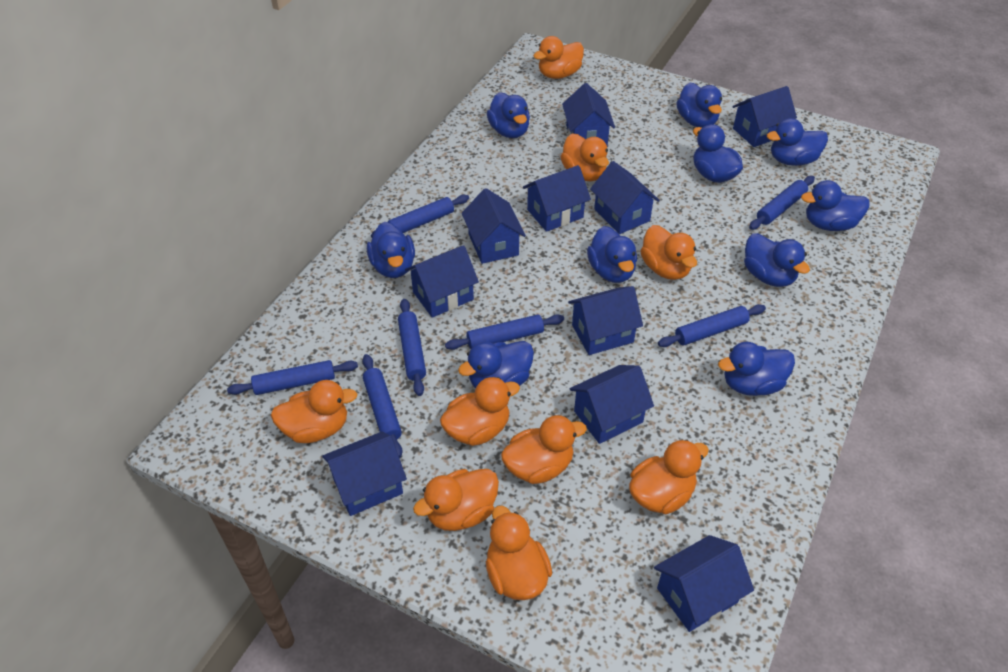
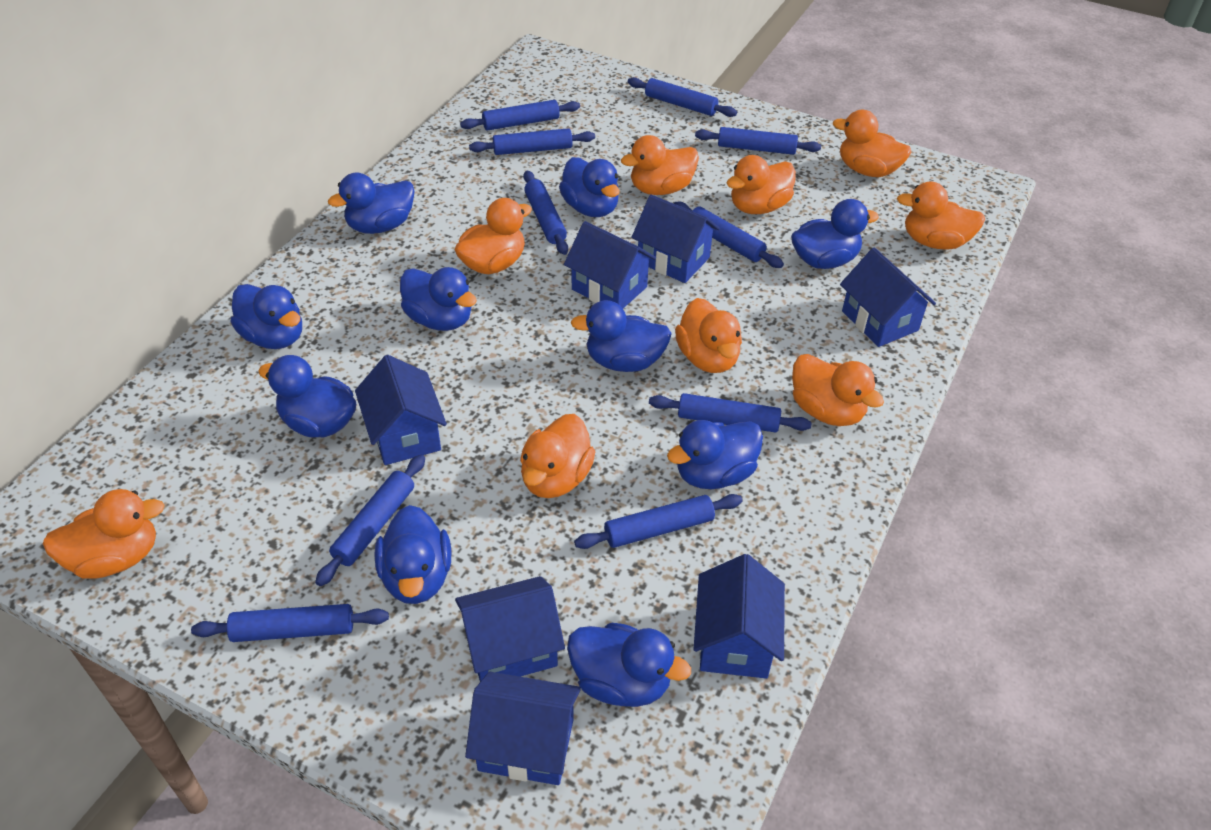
blue house: [322,432,407,516] [405,245,479,318] [462,188,526,264] [523,165,591,232] [562,83,615,146] [568,286,643,355] [570,365,654,444] [590,161,660,234] [654,535,754,632] [732,86,797,147] = 10 -> [355,355,447,465] [455,576,565,682] [465,672,581,785] [564,221,656,309] [631,195,720,283] [694,554,785,678] [840,248,936,347] = 7
blue rolling pin: [227,360,358,395] [362,354,403,458] [371,195,469,237] [398,299,426,396] [445,314,564,350] [658,304,766,347] [749,176,815,230] = 7 -> [191,604,389,642] [315,455,425,586] [460,100,580,131] [469,128,595,155] [523,171,568,255] [574,494,743,549] [628,77,737,117] [649,393,812,433] [674,202,784,268] [695,127,821,155] = 10

